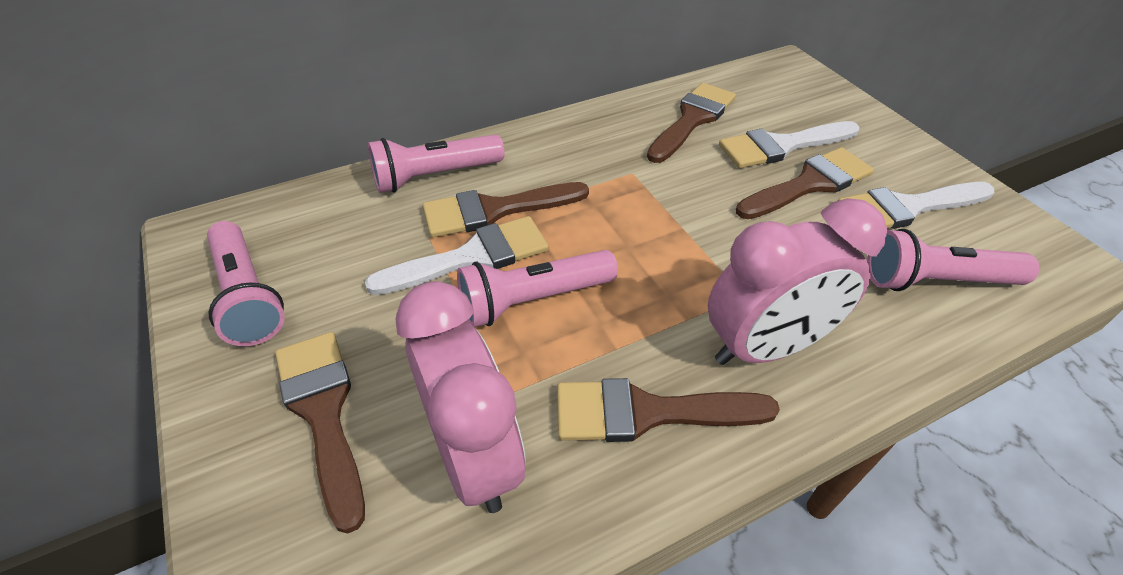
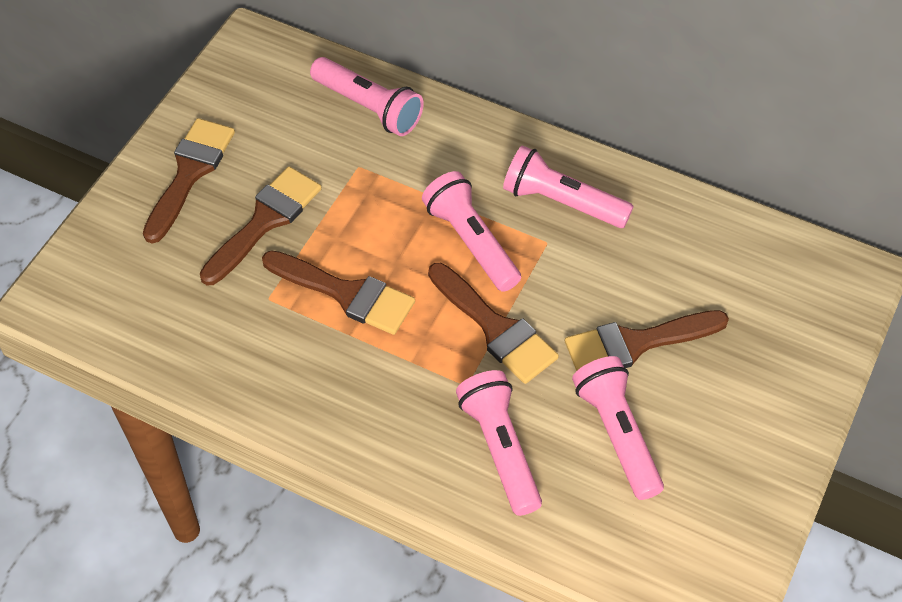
pink clock: [395,281,526,513] [708,198,887,365] = 2 -> none = 0
pink flashlight: [207,221,285,346] [368,135,505,193] [457,250,618,327] [867,229,1039,291] = 4 -> [310,57,424,136] [422,171,521,292] [456,370,542,516] [503,145,634,228] [572,356,664,500] = 5
white brush: [365,216,549,295] [719,121,859,168] [838,182,994,229] = 3 -> none = 0

